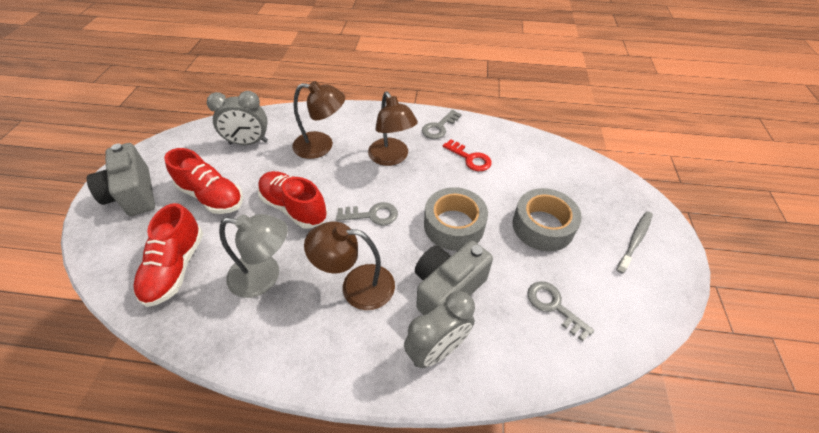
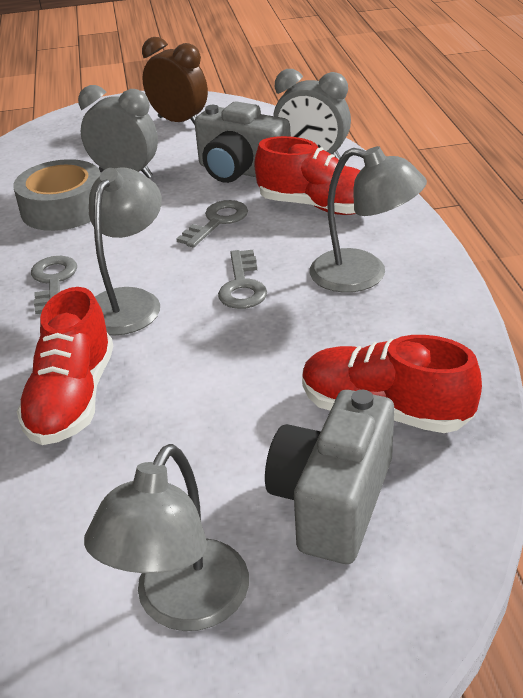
brown clock: none = 0 -> [142,37,208,125] = 1
brown lamp: [292,81,345,159] [304,221,395,310] [368,92,418,166] = 3 -> none = 0
grey lamp: [219,214,288,298] = 1 -> [84,444,249,631] [89,168,162,336] [310,146,427,293] = 3
grey tape: [424,187,488,250] [512,188,582,252] = 2 -> [13,159,100,231] = 1
grey toothbrush: [616,211,653,274] = 1 -> none = 0
red key: [443,139,491,171] = 1 -> none = 0

